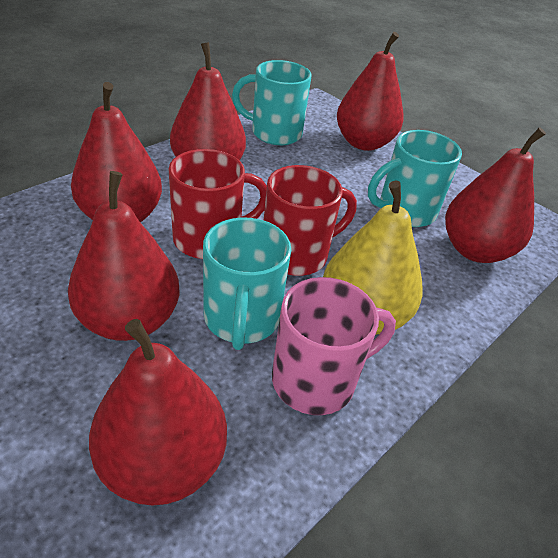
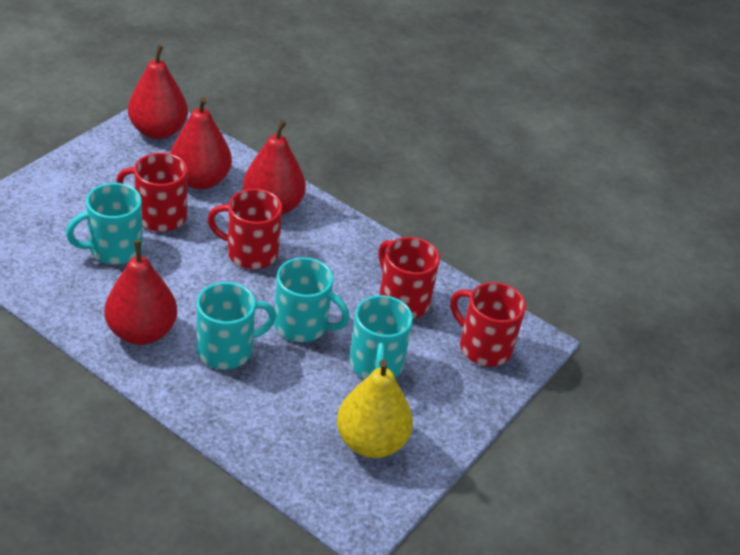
pink mug: [272,277,396,415] = 1 -> none = 0
red mug: [169,149,267,259] [264,165,357,276] = 2 -> [116,153,187,232] [207,189,282,269] [379,237,440,319] [451,282,526,366] = 4
red pear: [68,171,179,341] [71,82,162,223] [89,319,227,505] [170,42,246,160] [337,32,404,151] [445,127,546,263] = 6 -> [104,240,177,345] [128,45,188,139] [170,97,232,190] [243,120,306,215] = 4
turquoise mug: [203,217,291,350] [232,60,311,145] [368,130,462,227] = 3 -> [66,183,143,265] [197,282,276,369] [274,257,350,342] [349,295,413,379] = 4

